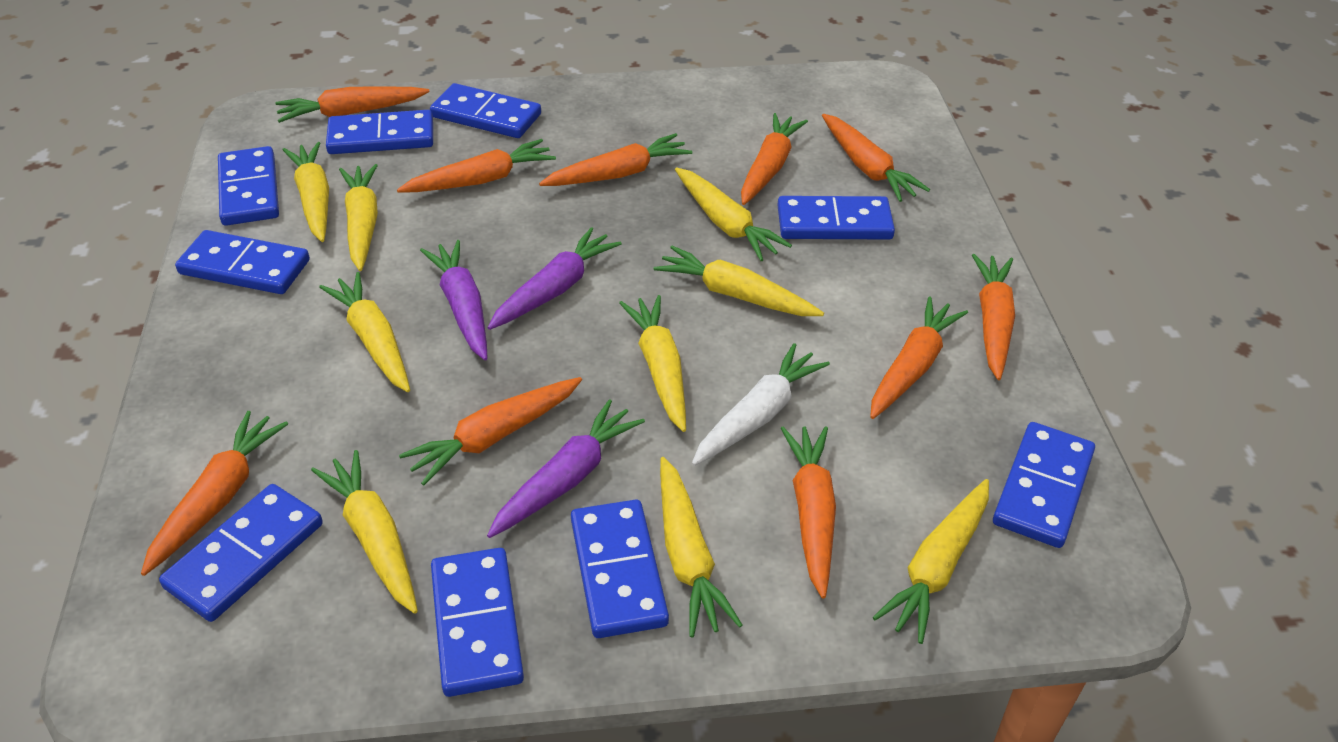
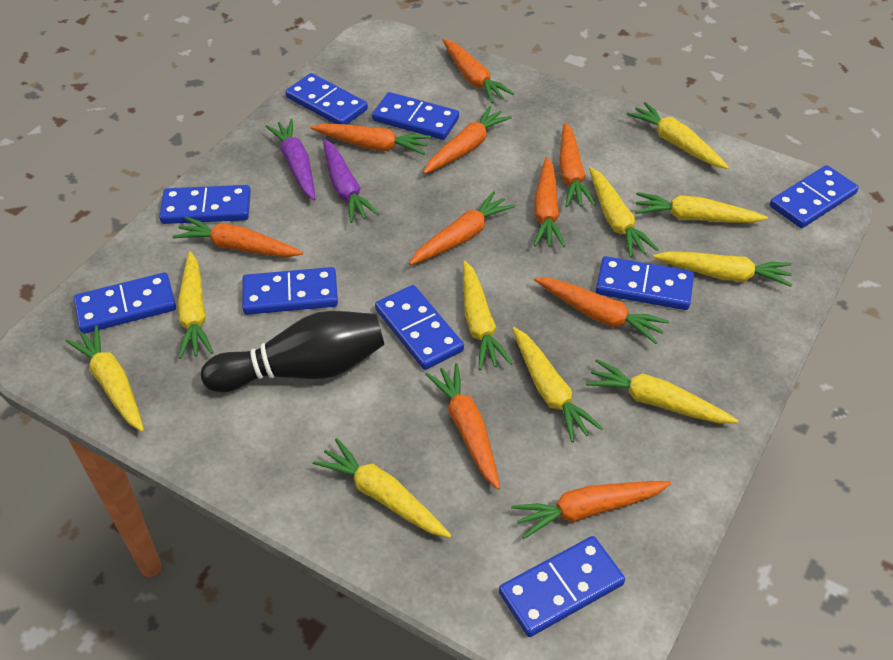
black bowling pin: none = 0 -> [201,311,385,392] = 1
purple carrot: [420,240,488,360] [487,399,645,538] [488,227,622,330] = 3 -> [265,119,315,200] [323,139,379,223] = 2
white carrot: [692,343,830,466] = 1 -> none = 0
yellow carrot: [283,142,329,242] [311,450,418,614] [319,272,410,392] [339,164,378,271] [619,295,686,432] [654,246,824,316] [660,457,742,637] [675,167,792,261] [873,479,989,644] = 9 -> [65,325,144,432] [178,251,214,359] [313,438,451,538] [463,261,513,370] [512,327,603,442] [586,359,738,424] [589,167,659,258] [627,102,729,169] [635,192,768,223] [653,251,792,287] = 10

